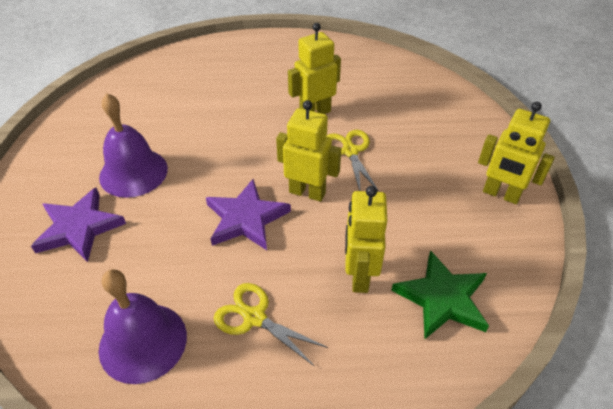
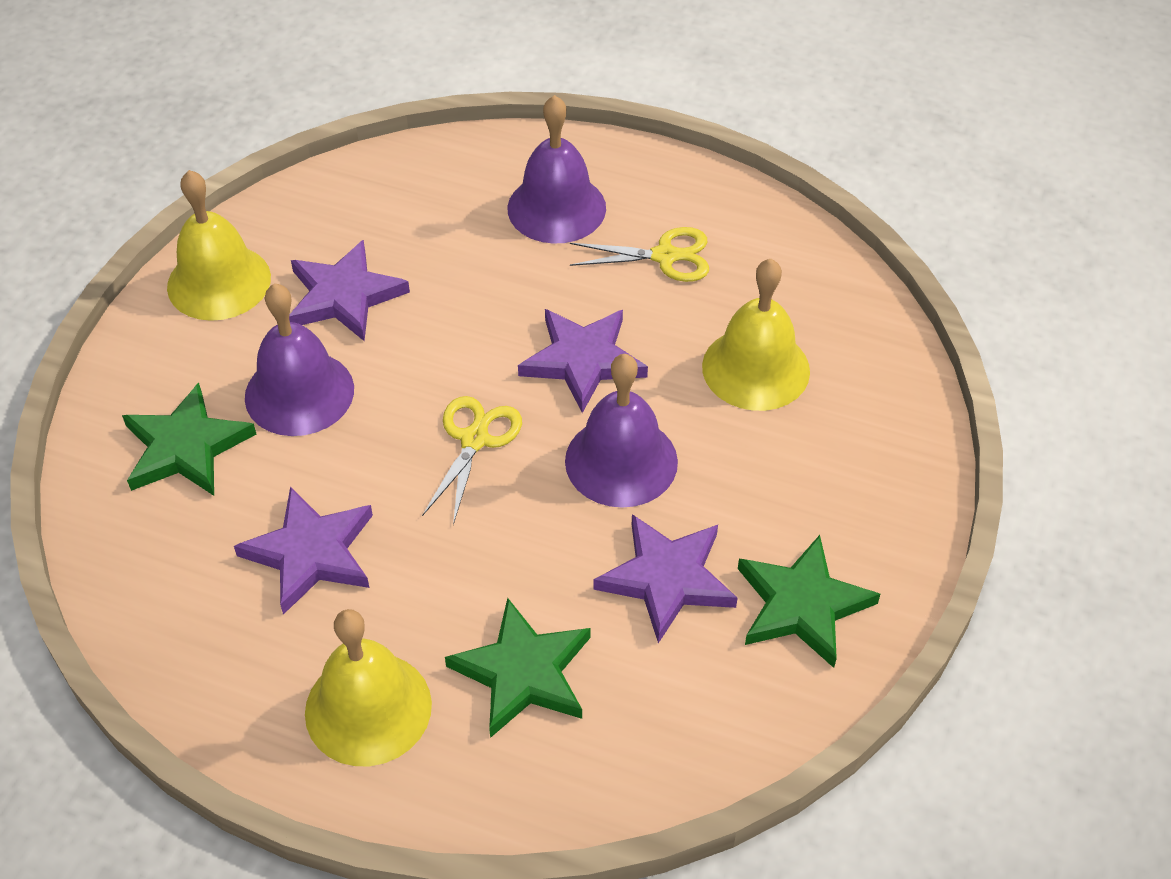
green star: [391,250,489,339] = 1 -> [122,383,256,496] [445,598,590,738] [738,535,880,668] = 3
purple bell: [99,93,168,198] [99,269,187,384] = 2 -> [245,283,354,436] [508,95,606,244] [565,354,678,508] = 3
purple star: [31,188,126,262] [206,179,291,250] = 2 -> [234,487,373,615] [289,240,410,341] [518,309,648,413] [593,514,737,643] = 4
yellow bell: none = 0 -> [167,170,271,321] [305,609,432,766] [702,258,810,411] = 3
yellow robot: [276,100,341,202] [288,23,341,114] [345,186,387,293] [478,102,555,204] = 4 -> none = 0

